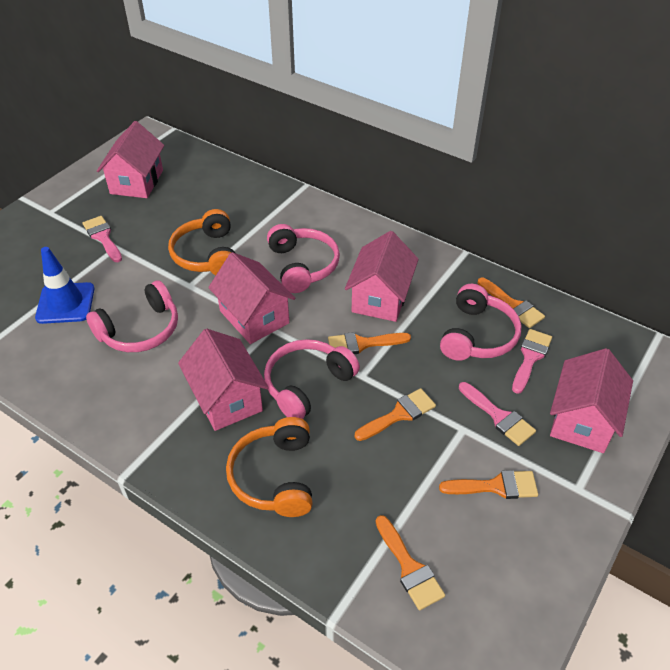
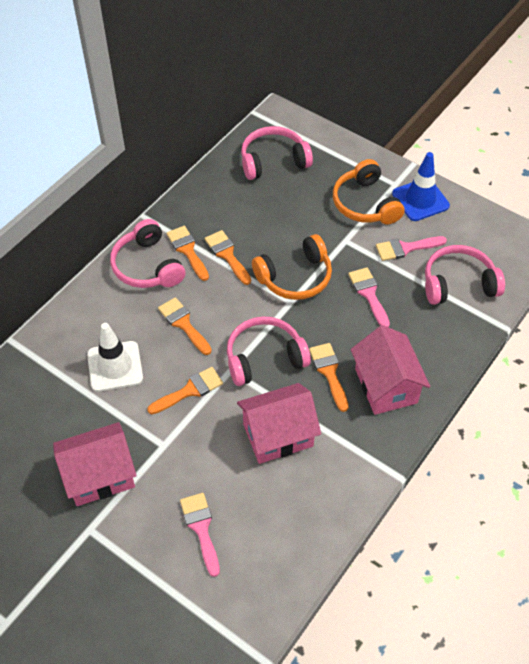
pink house: [97,121,164,198] [178,329,269,431] [208,252,295,344] [345,231,419,322] [550,348,633,453] = 5 -> [53,422,137,506] [237,383,321,464] [351,325,430,415] = 3
white traffic cone: none = 0 -> [87,323,143,392] = 1

